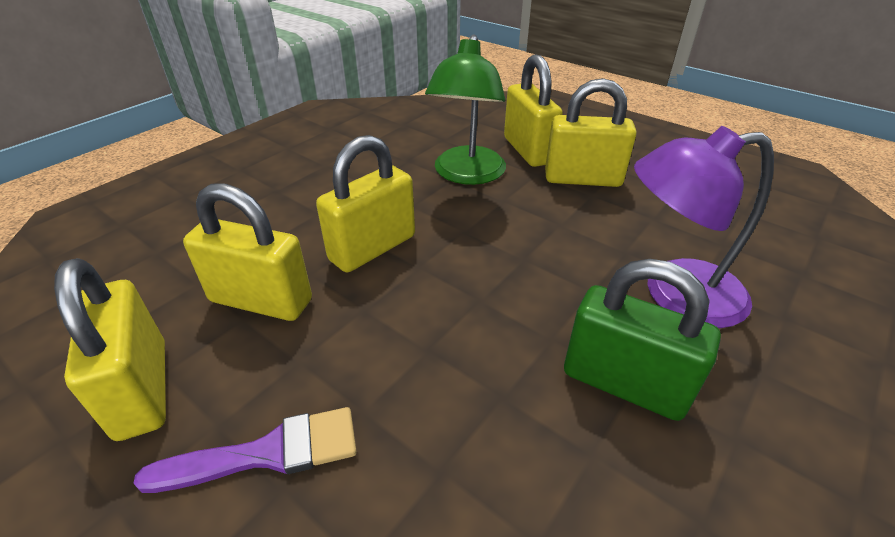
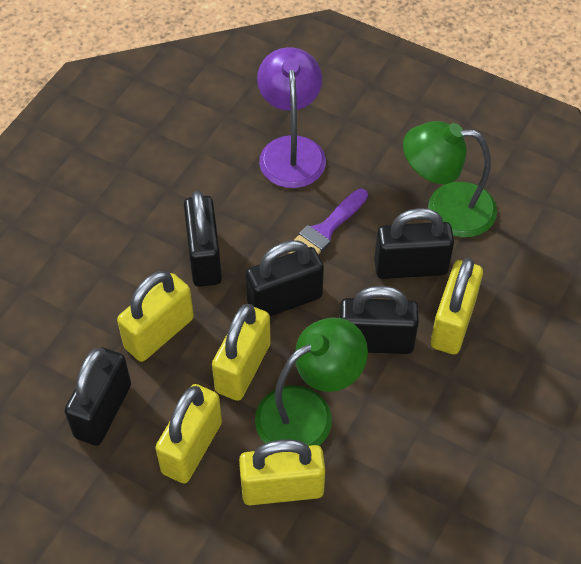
black padlock: none = 0 -> [64,347,131,446] [184,191,222,287] [246,240,324,317] [339,286,419,354] [374,208,454,279] = 5
green lamp: [425,34,506,185] = 1 -> [255,317,368,446] [403,121,497,237] = 2
green padlock: [564,259,721,421] = 1 -> none = 0

